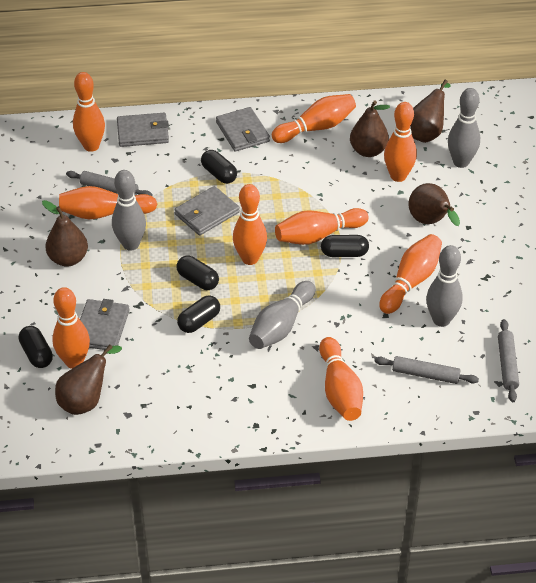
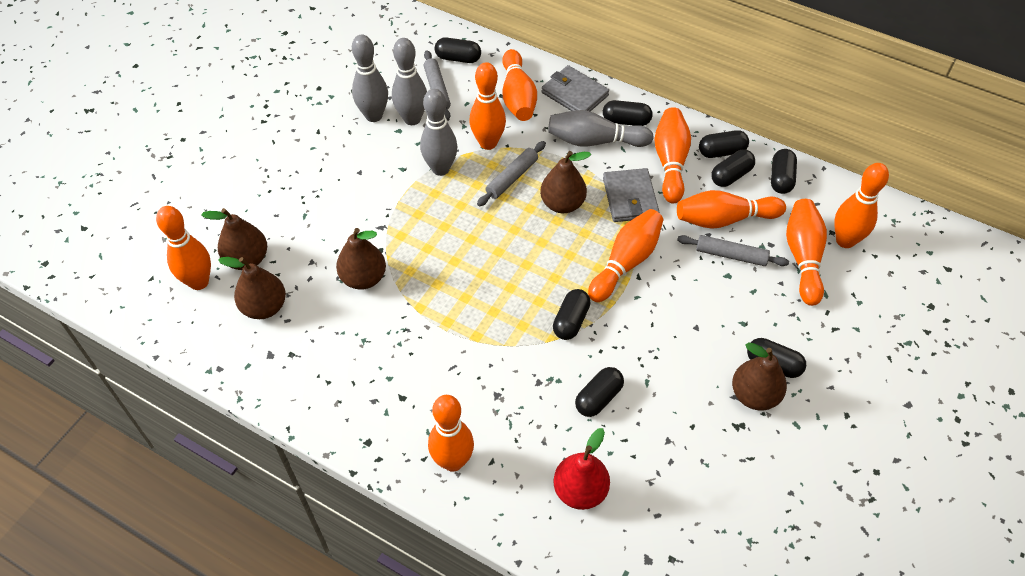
black capsule: [19,326,53,368] [176,256,219,290] [177,295,220,333] [201,150,237,184] [321,235,369,257] = 5 -> [435,37,481,63] [553,289,591,340] [575,367,624,417] [603,100,652,126] [699,130,749,158] [711,150,755,187] [747,338,806,378] [771,149,797,194] = 8
grey wallet: [80,299,130,350] [117,113,169,147] [174,186,240,236] [216,107,270,152] = 4 -> [542,65,609,112] [603,168,660,222] = 2
red pear: none = 0 -> [554,428,610,510] = 1

